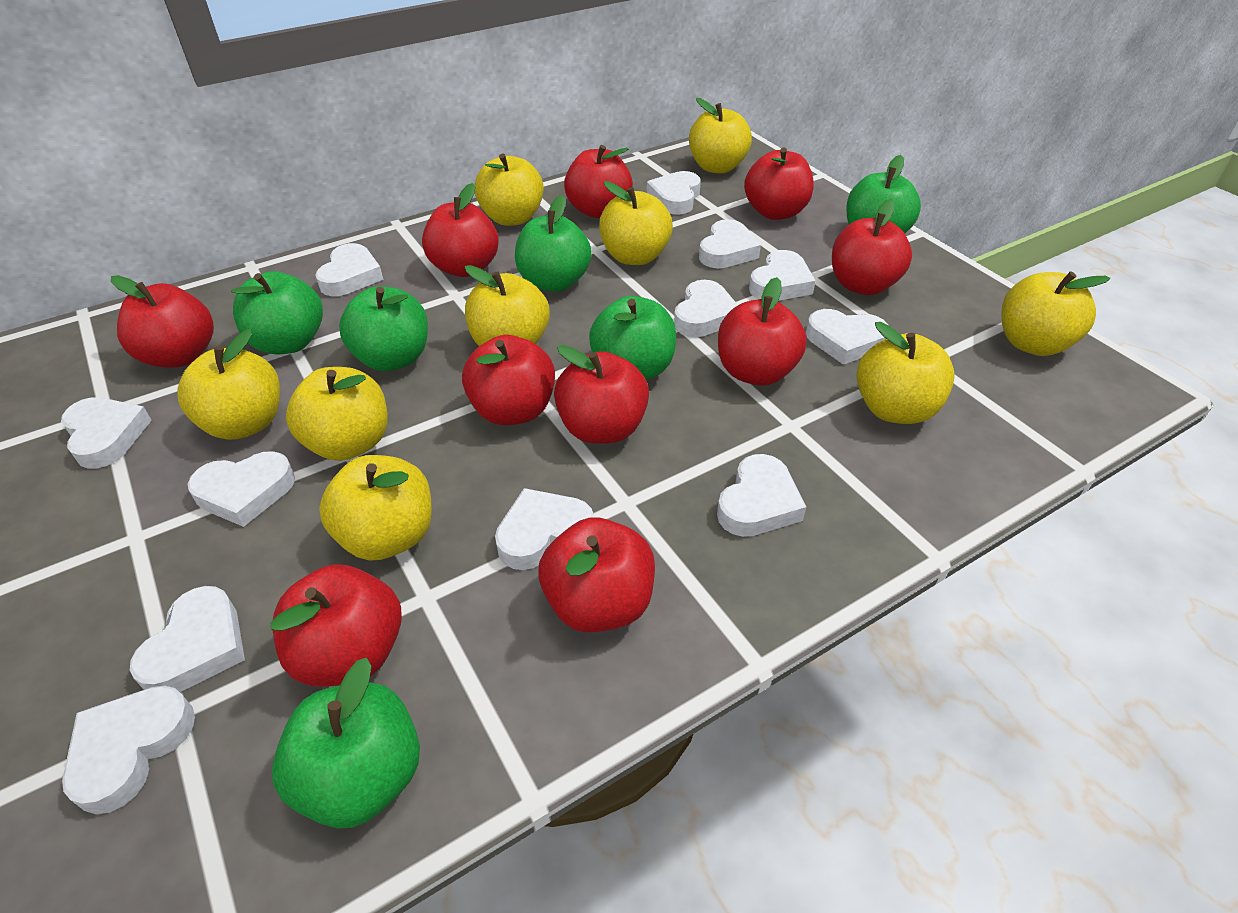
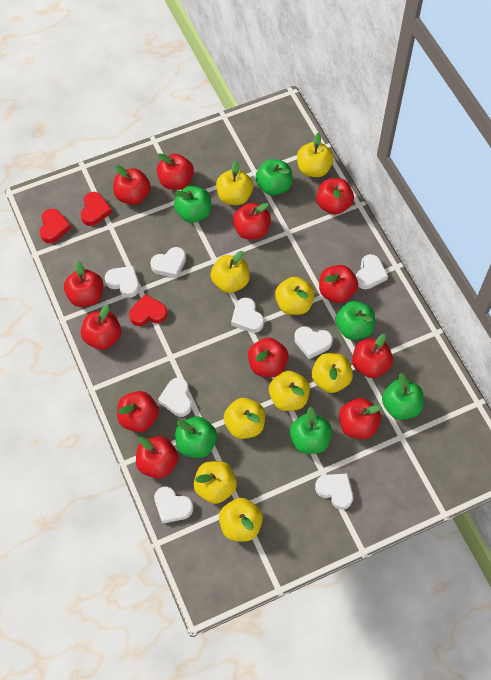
red apple: [111,275,214,367] [271,564,402,687] [422,183,499,277] [462,335,555,425] [539,517,655,632] [554,345,649,444] [564,145,633,218] [718,277,807,386] [744,148,814,220] [832,199,912,295] = 10 -> [64,261,103,307] [81,305,121,350] [113,165,151,205] [117,391,159,432] [136,436,178,479] [157,153,194,190] [233,203,271,240] [248,338,289,377] [316,178,354,215] [319,265,358,303] [339,398,381,439] [352,334,393,378] = 12
red heart: none = 0 -> [40,209,71,243] [81,192,112,226] [129,294,167,326] = 3
white heart: [61,397,152,469] [62,685,195,814] [130,586,245,692] [188,451,295,527] [315,243,383,296] [495,488,594,570] [647,171,701,215] [674,280,738,337] [699,219,761,268] [717,454,806,537] [749,250,816,300] [806,309,889,365] = 12 -> [105,266,139,298] [150,247,186,278] [154,487,193,524] [158,378,192,417] [231,297,264,333] [294,326,333,359] [315,474,353,510] [356,254,388,289] = 8

